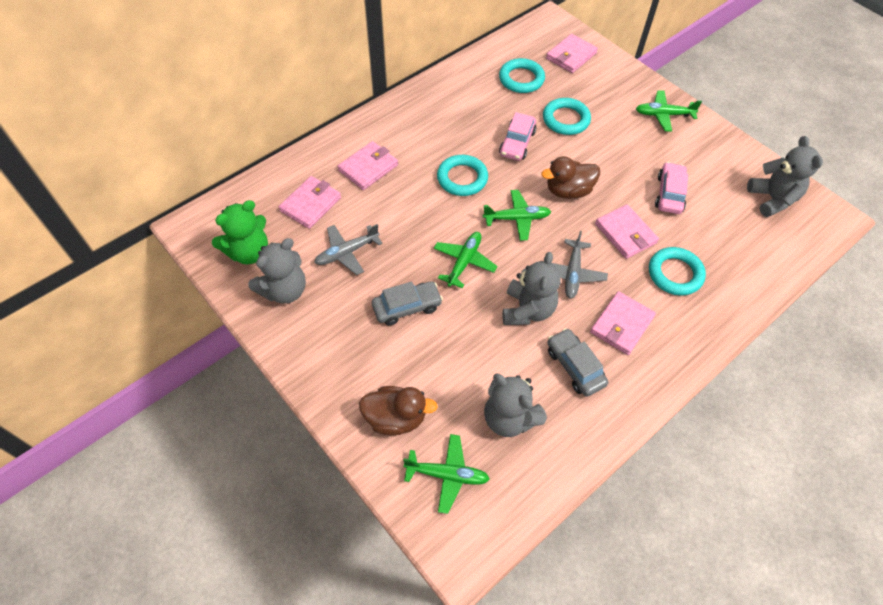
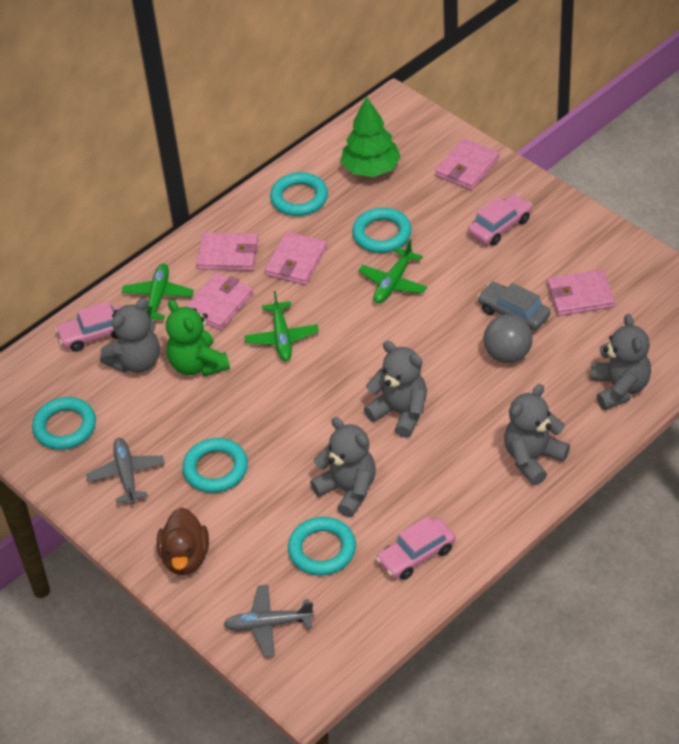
brown duck: [359,386,438,436] [541,156,600,199] = 2 -> [157,508,209,575] = 1
green plane: [403,434,490,514] [434,232,497,288] [483,190,551,241] [636,90,702,132] = 4 -> [122,263,194,320] [245,291,319,361] [358,239,427,304] = 3
green tree: none = 0 -> [341,96,401,177] = 1
grey ball: none = 0 -> [484,314,533,363] = 1
grey car: [372,281,443,326] [547,328,608,397] = 2 -> [477,282,550,331] = 1
grey teddy bear: [248,238,306,304] [484,374,547,437] [503,252,561,325] [747,136,823,217] = 4 -> [100,298,160,373] [310,417,376,517] [364,341,427,438] [504,384,570,485] [591,314,651,410] = 5
pink car: [499,112,536,161] [655,162,688,214] = 2 -> [55,301,123,352] [376,516,456,580] [468,194,532,246] = 3
turquoise ring: [437,155,488,196] [499,58,545,93] [543,98,591,135] [649,247,706,296] = 4 -> [32,397,96,450] [182,438,248,493] [270,172,328,216] [288,517,356,576] [352,207,412,253] = 5

